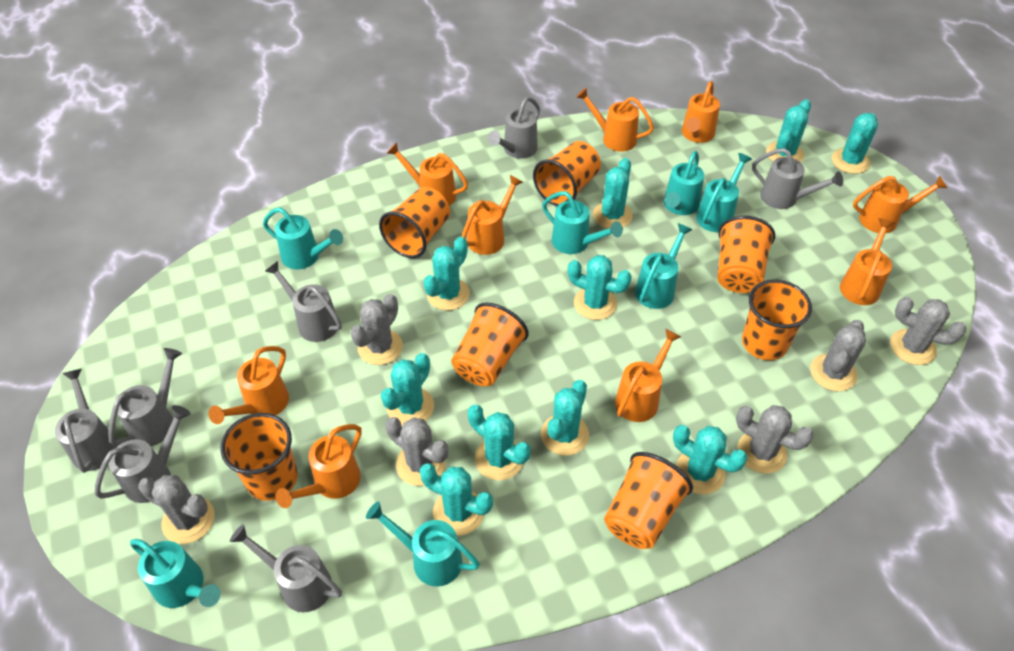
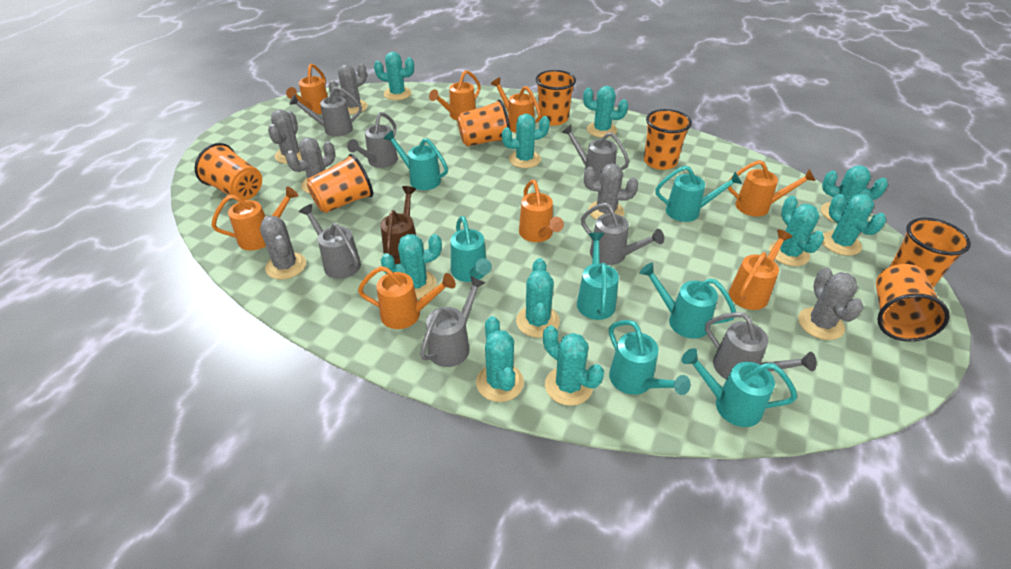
brown watering can: none = 0 -> [380,186,416,264] = 1
orange watering can: [208,346,289,424] [276,424,362,508] [387,142,468,206] [462,175,523,255] [576,88,654,152] [615,329,681,422] [682,81,720,143] [840,218,895,305] [853,175,947,233] = 9 -> [211,186,298,251] [286,64,328,114] [358,266,456,329] [429,70,481,120] [491,78,541,133] [519,180,564,242] [727,160,816,217] [729,230,793,310] = 8

